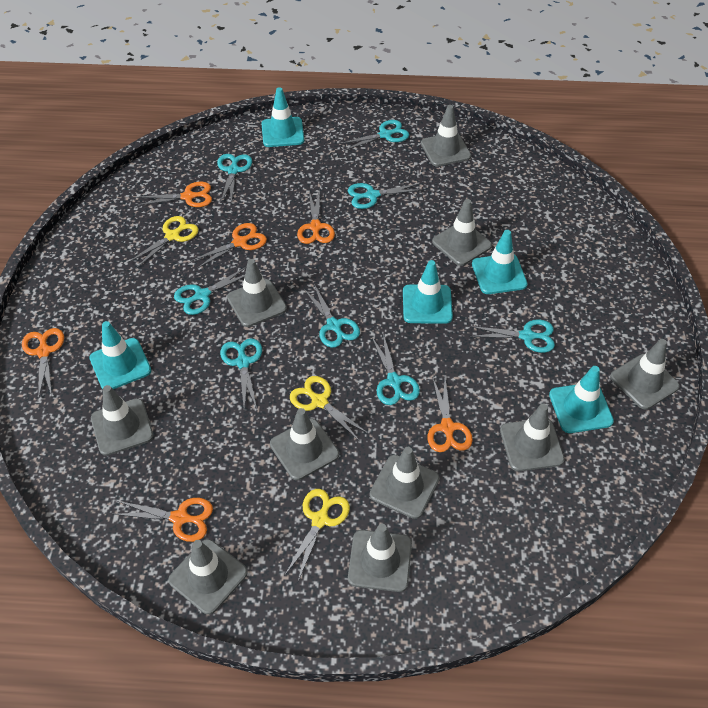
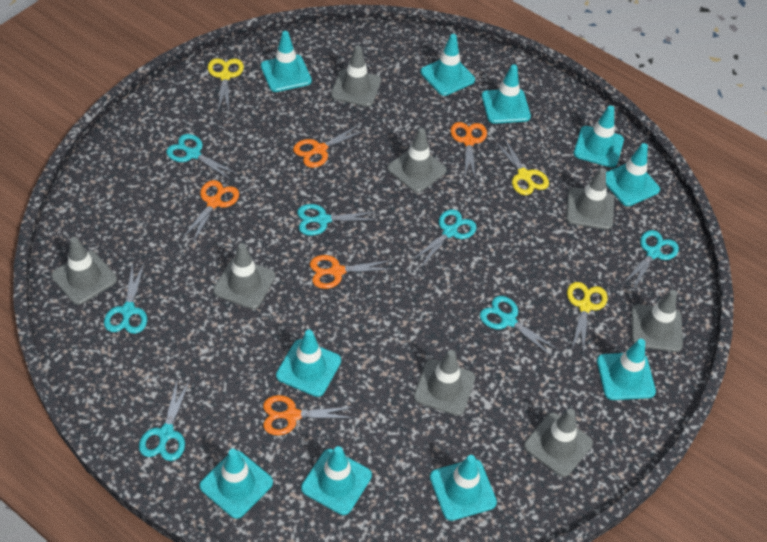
grey traffic cone: [91,385,154,456] [168,539,248,615] [227,259,287,327] [270,408,339,480] [348,524,412,592] [370,447,439,519] [421,105,471,167] [432,199,492,266] [500,404,565,471] [610,339,680,409] = 10 -> [51,237,117,305] [213,243,276,309] [331,45,381,107] [387,128,447,193] [413,350,475,416] [524,409,593,477] [566,168,614,230] [631,290,683,352] = 8
orange scissors: [22,328,64,400] [113,498,213,542] [136,182,212,207] [191,223,267,269] [297,190,335,244] [427,376,473,452] = 6 -> [182,180,239,244] [263,395,354,435] [293,124,366,168] [310,255,395,289] [450,122,487,181] = 5
turquoise scissors: [174,267,246,315] [217,154,252,204] [220,338,262,409] [303,284,360,348] [340,120,409,151] [348,183,423,209] [371,334,420,405] [469,319,555,353] = 8 -> [104,262,147,334] [139,377,190,461] [166,134,239,181] [297,204,378,236] [411,209,477,268] [480,296,560,358] [623,230,679,291] = 7
turquoise traffic cone: [89,321,151,389] [261,87,304,147] [403,260,453,324] [472,230,527,294] [549,366,614,433] = 5 -> [199,449,273,519] [261,31,312,92] [276,330,341,397] [301,446,372,515] [420,34,475,96] [430,455,497,521] [482,64,531,124] [574,106,624,168] [597,339,656,400] [606,143,660,206] = 10

